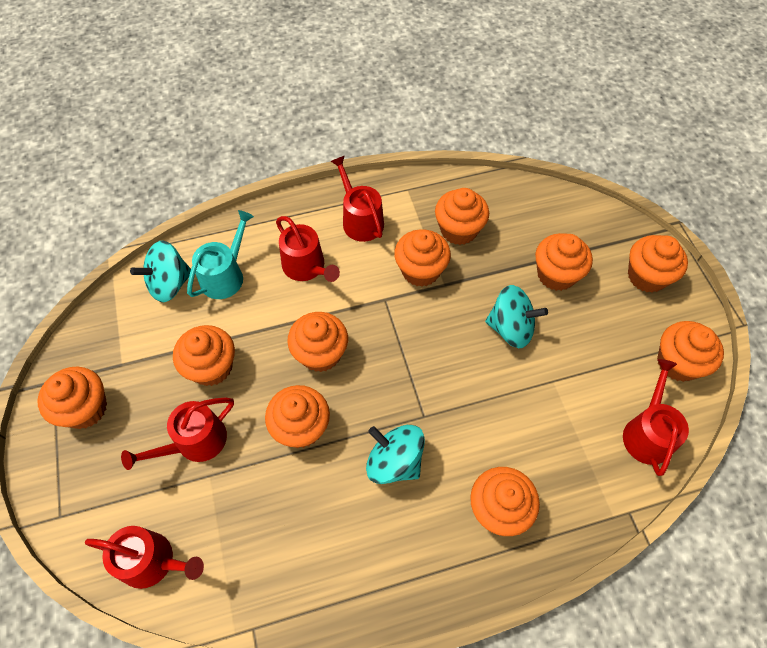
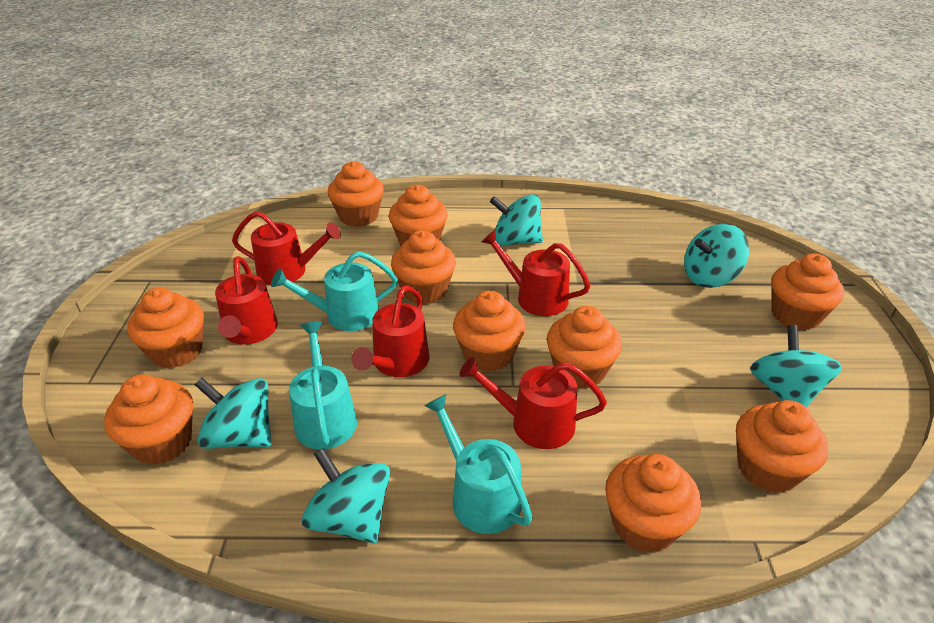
turquoise spinning top: [130,241,191,302] [366,425,425,484] [485,285,548,348] = 3 -> [194,378,272,449] [302,448,390,543] [490,194,543,246] [684,224,749,288] [750,325,842,407] = 5
turquoise watering can: [187,210,254,299] = 1 -> [271,251,398,331] [289,321,357,450] [424,394,533,534] = 3

